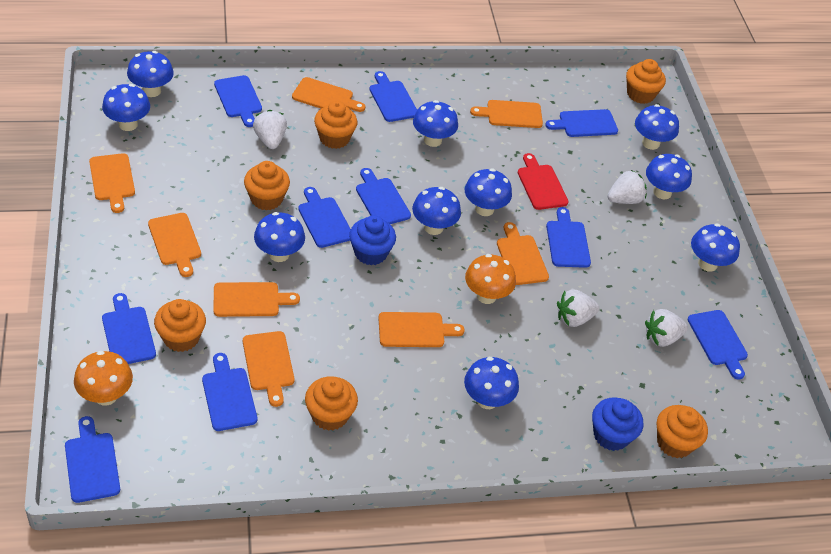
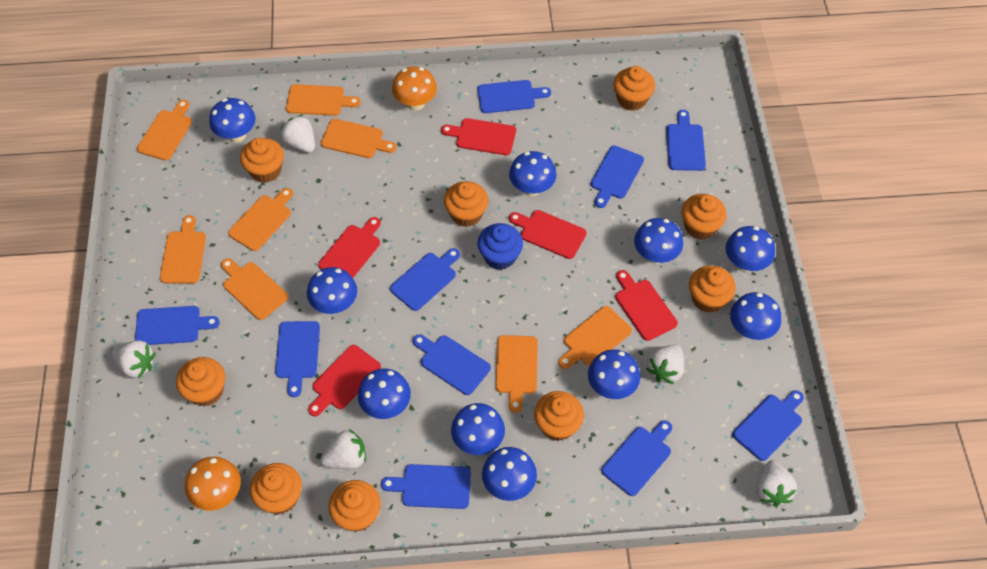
blue cupcake: [349,215,396,265] [592,397,643,451] = 2 -> [477,223,523,270] = 1
orange cupcake: [154,299,206,352] [244,161,290,210] [305,376,358,431] [314,101,357,149] [626,59,666,104] [657,405,708,458] = 6 -> [176,357,225,406] [240,138,284,183] [250,463,302,515] [328,480,381,532] [444,181,488,227] [534,391,584,441] [613,66,655,111] [681,194,727,240] [689,265,736,313] = 9
red cutting board: [518,153,569,210] = 1 -> [308,345,381,416] [318,217,381,278] [441,118,516,155] [509,210,587,259] [615,270,678,341] = 5
white strawberry: [253,110,287,149] [557,290,599,327] [608,170,647,204] [645,309,688,347] = 4 -> [112,340,155,378] [280,115,315,153] [320,429,366,469] [646,345,684,384] [756,460,797,507] = 5

